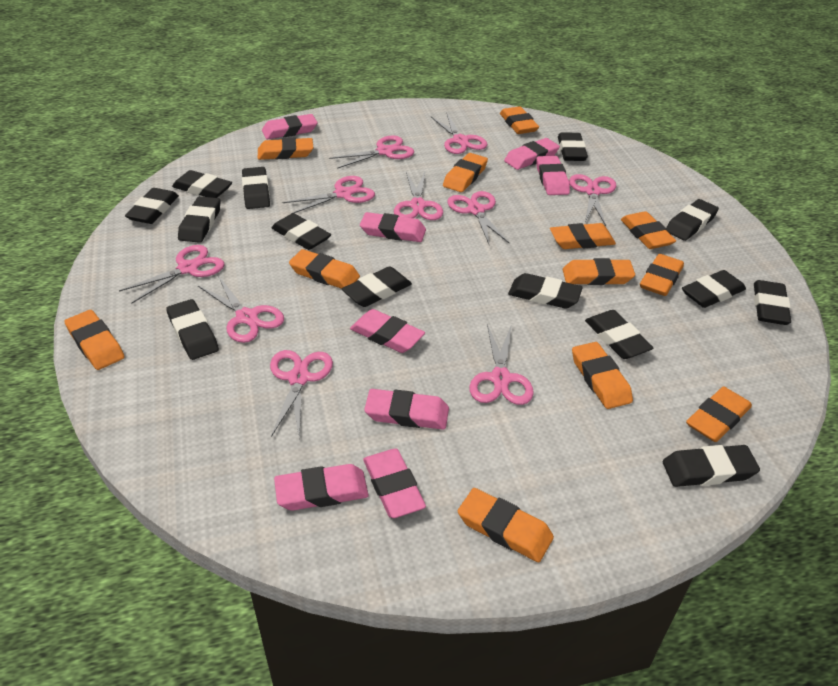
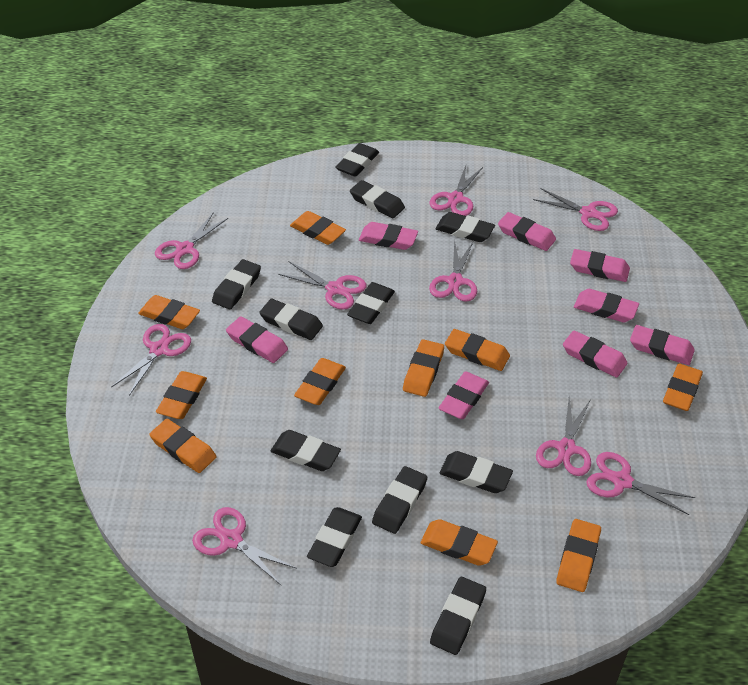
black eraser: [125,188,179,224] [166,299,219,360] [172,170,232,198] [178,196,221,243] [242,167,270,209] [272,213,331,250] [342,266,412,307] [508,273,583,309] [558,132,588,161] [585,310,654,359] [663,445,760,487] [666,199,719,241] [682,270,746,308] [754,280,791,325] = 14 -> [212,259,261,310] [259,299,323,340] [271,430,341,471] [307,507,362,567] [335,143,379,177] [347,282,395,324] [350,180,405,218] [372,466,427,534] [430,577,486,655] [435,212,495,242] [440,451,513,493] = 11
orange eraser: [64,310,125,370] [258,138,313,160] [289,249,360,289] [443,153,488,192] [458,488,554,562] [500,106,539,134] [550,223,616,249] [563,258,635,285] [572,342,633,409] [621,211,676,249] [640,254,684,296] [686,387,752,442] = 12 -> [138,295,200,329] [149,419,216,473] [156,371,207,419] [290,211,346,245] [294,358,346,405] [403,339,444,397] [421,519,498,566] [445,329,510,371] [556,519,601,592] [663,363,703,411] = 10
pink scissors: [119,245,225,304] [198,276,284,343] [270,350,333,438] [283,176,375,214] [329,135,414,169] [394,172,443,220] [431,114,487,154] [448,191,509,246] [469,324,534,405] [569,174,616,226] = 10 -> [111,324,191,396] [155,212,228,269] [192,507,297,585] [278,262,367,310] [429,165,483,216] [429,239,477,302] [533,188,618,231] [536,396,591,476] [586,452,695,515] = 9

